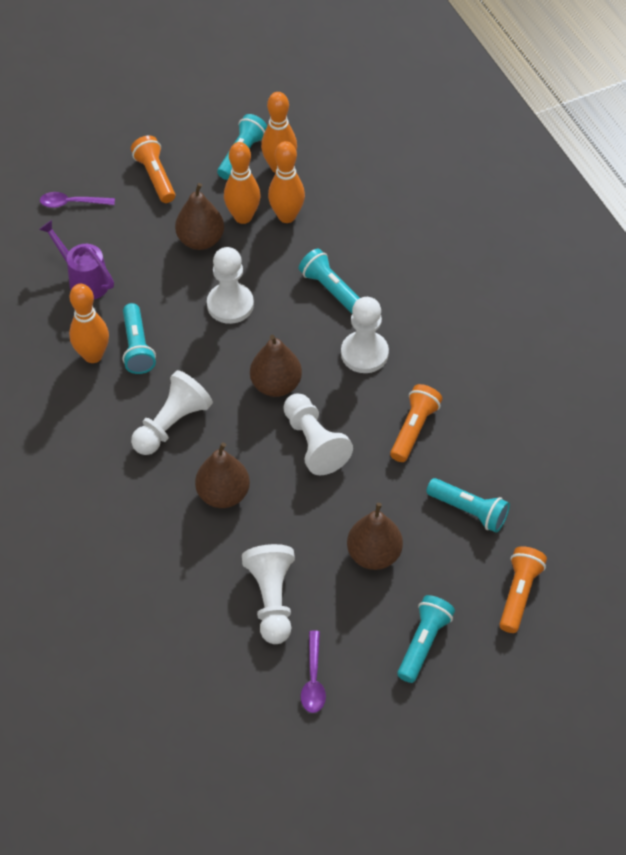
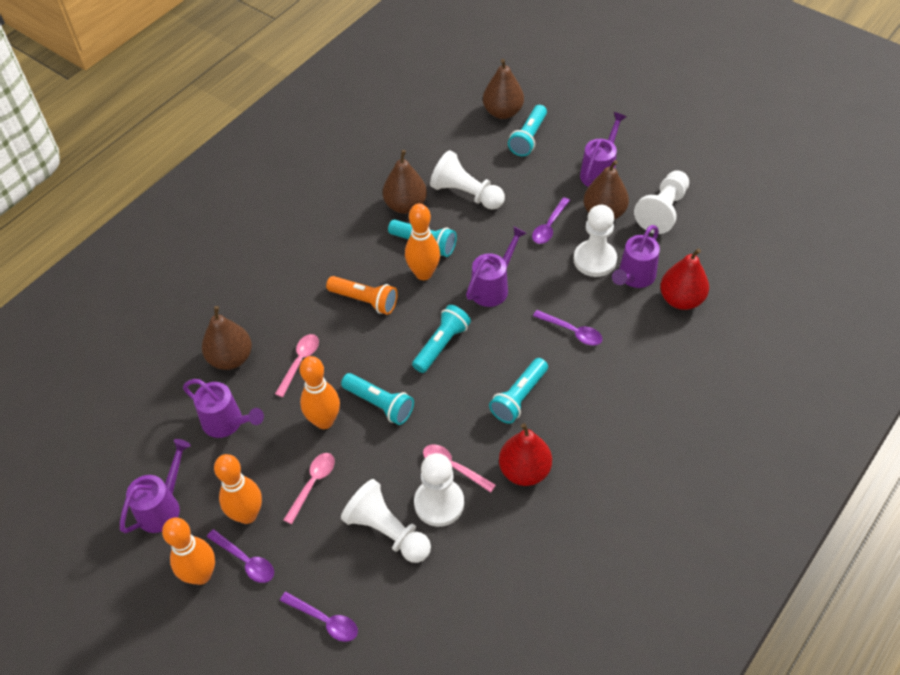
orange flashlight: [131,135,175,203] [390,384,442,462] [499,546,547,633] = 3 -> [326,276,398,315] = 1
pink spoon: none = 0 -> [275,334,319,397] [283,453,335,524] [423,444,496,493] = 3
purple spoon: [40,192,115,208] [301,631,326,713] = 2 -> [207,529,274,583] [280,592,358,642] [532,197,570,244] [533,310,603,346] = 4
purple watering can: [39,220,114,299] = 1 -> [120,439,191,533] [183,379,264,438] [466,226,527,307] [580,112,627,187] [612,225,660,288] = 5
red pear: none = 0 -> [499,423,552,486] [660,248,709,310] = 2

